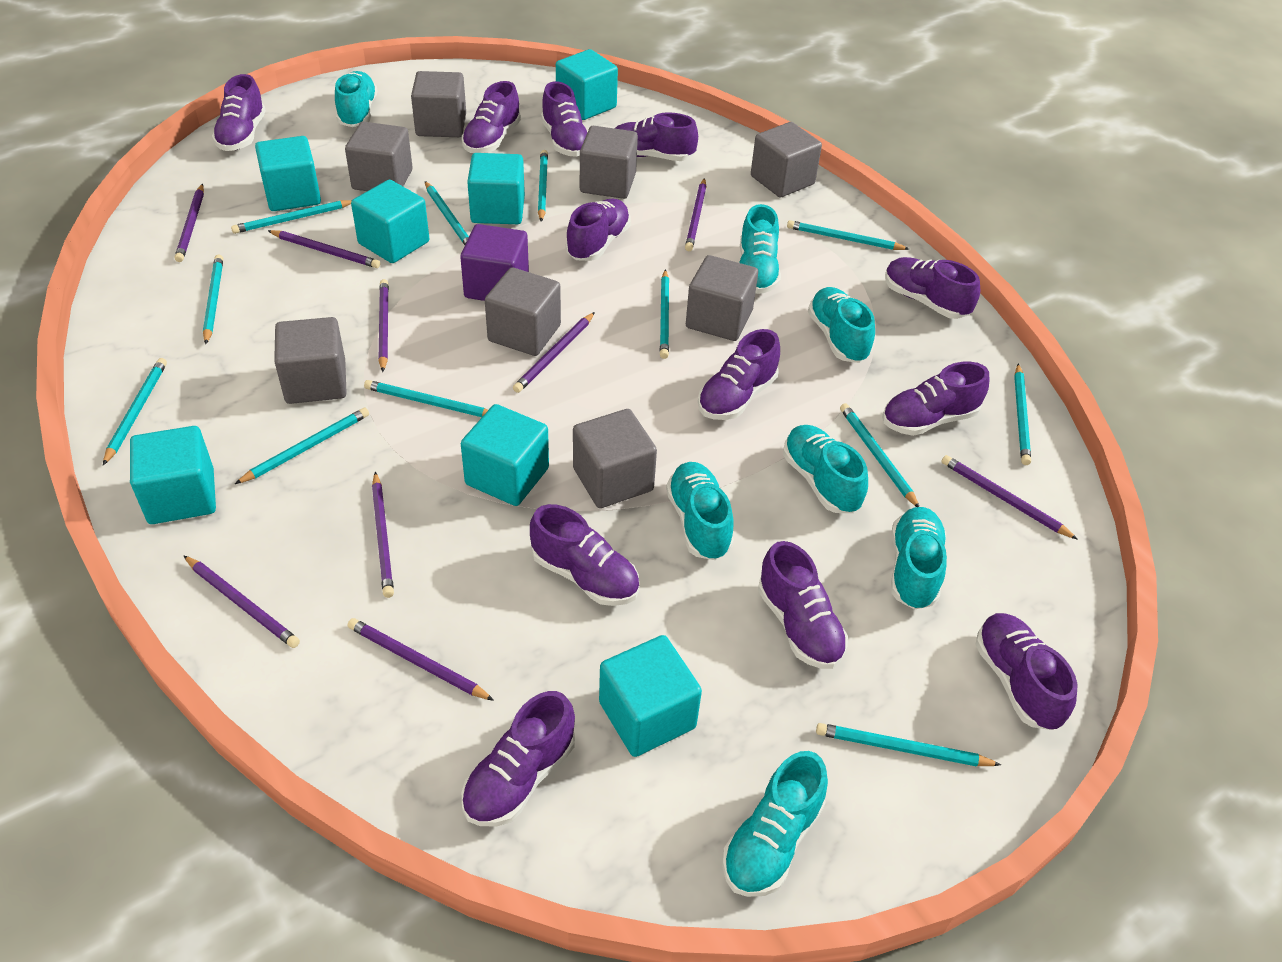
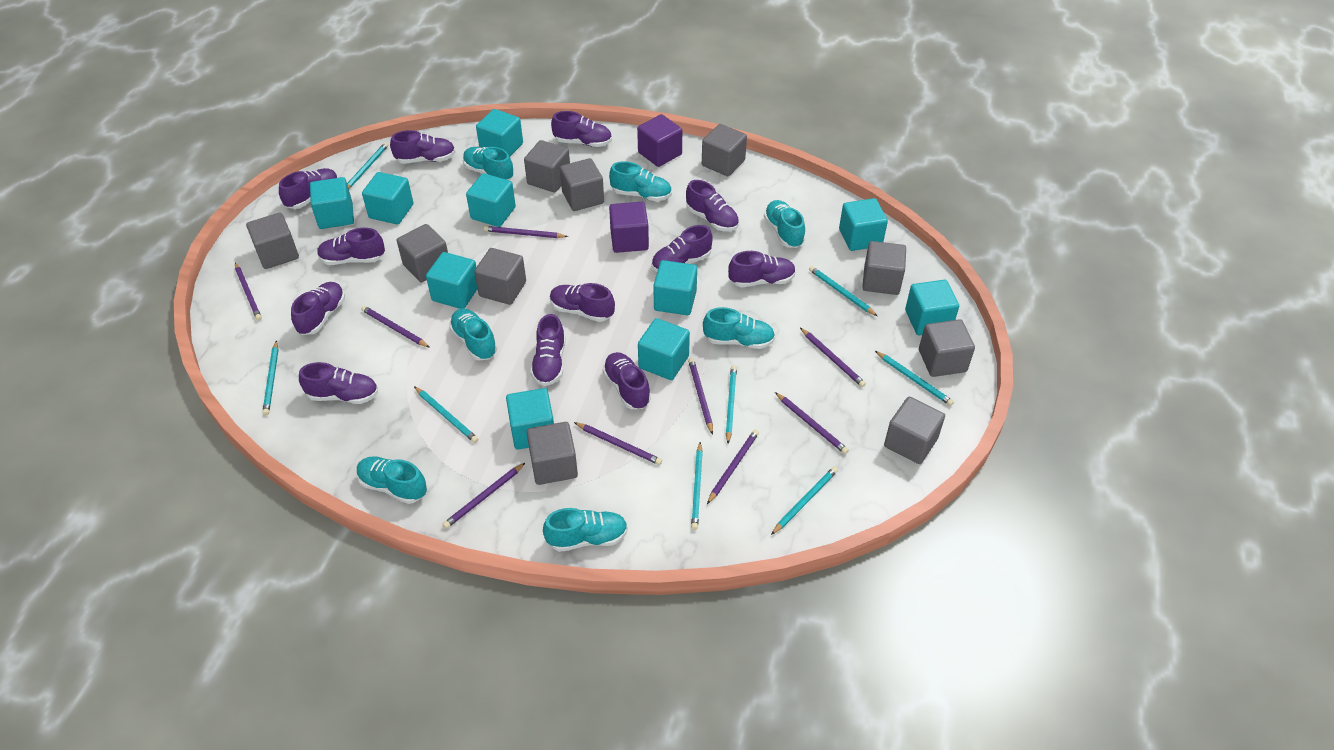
grey cube: [274,317,347,404] [345,122,413,191] [411,71,466,137] [485,267,561,356] [573,409,657,508] [580,126,638,199] [686,255,758,341] [751,122,822,197] = 8 -> [246,213,299,269] [397,224,448,282] [474,248,526,305] [524,140,570,193] [527,422,578,485] [560,158,604,211] [702,124,747,176] [862,241,906,295] [884,396,945,464] [919,319,975,377] = 10
purple cube: [460,224,529,301] = 1 -> [609,202,649,253] [637,114,682,167] = 2
turquoise cube: [130,426,216,524] [255,136,321,211] [351,180,429,263] [461,404,549,506] [467,153,525,224] [556,49,618,120] [599,635,702,757] = 7 -> [310,177,354,229] [362,172,414,225] [426,252,477,309] [466,173,516,227] [476,109,523,156] [506,388,554,450] [638,318,690,380] [653,260,697,315] [839,198,888,251] [905,280,959,335] = 10
turquoise pencil: [103,358,167,465] [203,255,223,344] [231,200,352,234] [235,408,369,484] [364,380,488,417] [425,181,469,245] [538,150,548,222] [660,269,669,359] [787,220,909,250] [816,723,1001,767] [840,403,919,507] [1014,364,1031,465] = 12 -> [262,340,279,415] [347,142,388,189] [414,386,478,443] [691,442,703,530] [726,366,737,443] [771,467,838,535] [809,266,877,316] [875,351,954,406] = 8

